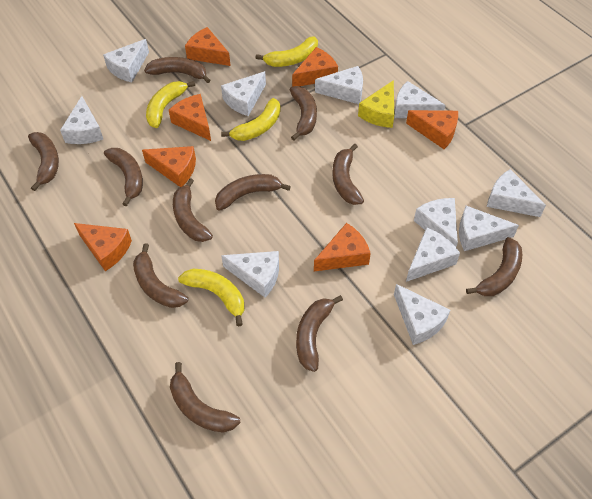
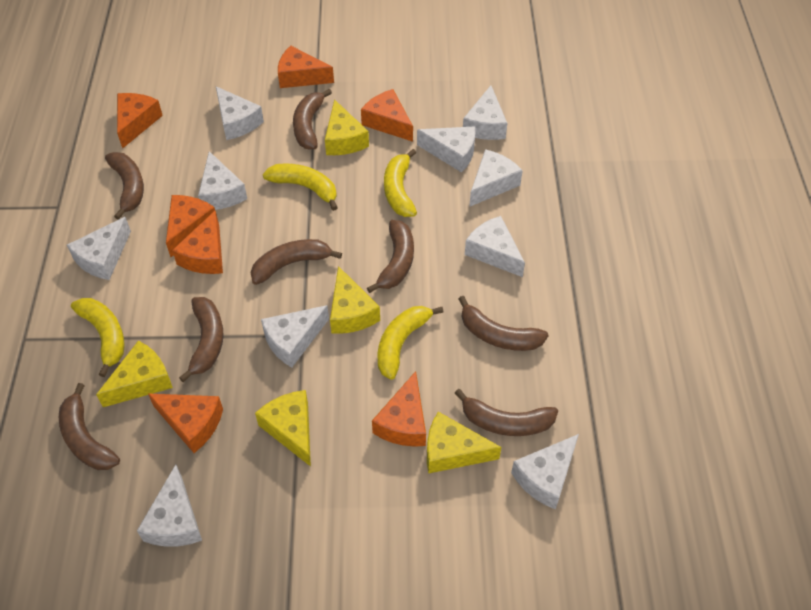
brown banana: [28,132,59,191] [104,148,143,206] [133,243,188,308] [144,57,211,83] [170,362,240,433] [173,178,213,242] [215,174,291,211] [290,86,317,140] [296,295,343,372] [332,144,364,205] [466,237,522,296] = 11 -> [59,383,120,470] [105,152,144,220] [179,297,224,382] [251,239,342,285] [293,89,332,150] [367,220,414,293] [455,389,558,436] [458,296,549,351] = 8
white cheese: [60,96,103,144] [103,39,149,82] [221,71,266,116] [221,251,279,298] [315,66,363,104] [394,81,446,118] [394,284,450,345] [406,227,460,282] [414,198,458,247] [459,206,519,251] [487,169,546,217] = 11 -> [67,217,131,280] [137,465,202,547] [198,151,247,210] [216,86,264,140] [261,305,329,368] [417,126,475,173] [463,85,508,140] [465,216,525,277] [469,149,523,207] [511,434,579,510] = 10
yellow cheese: [358,80,394,128] = 1 -> [96,341,173,407] [255,390,311,467] [325,99,369,155] [330,266,380,334] [427,412,501,473] = 5

